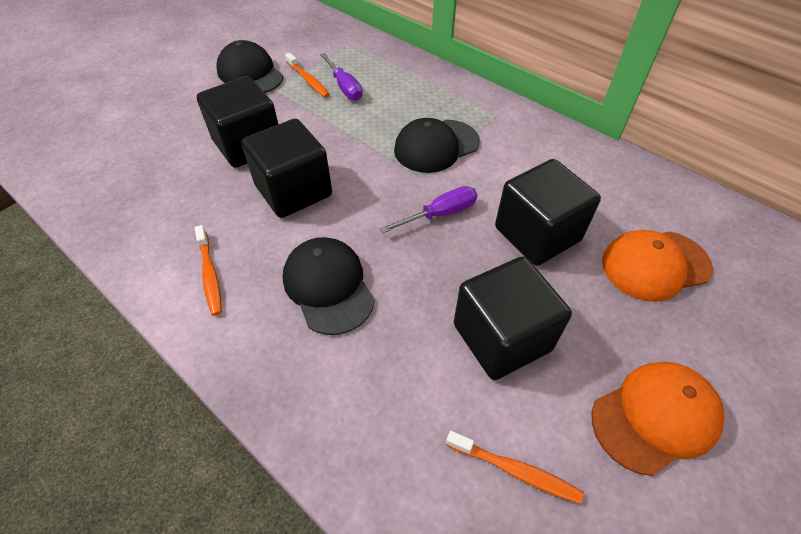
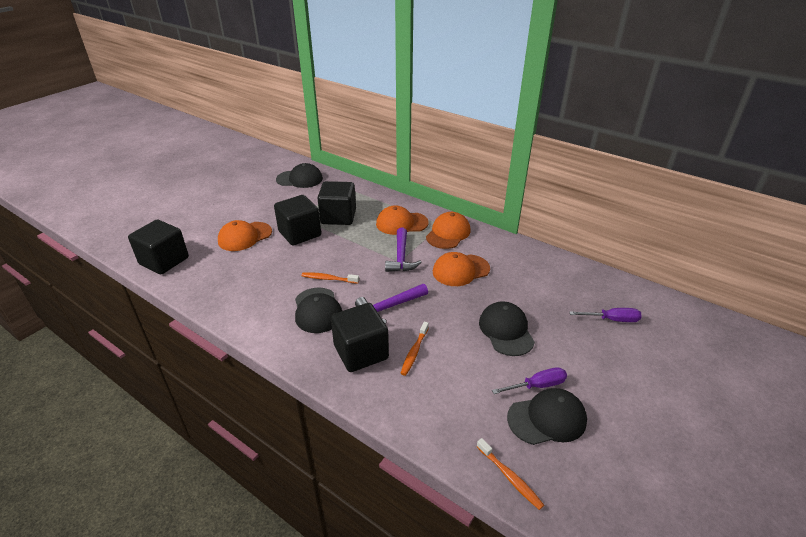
black cap: [216,40,283,93] [283,237,375,335] [394,118,480,173] = 3 -> [276,163,323,188] [295,287,342,333] [479,301,535,356] [507,388,587,445] = 4
orange cap: [592,362,725,476] [602,230,713,302] = 2 -> [218,220,272,251] [376,205,429,235] [426,212,471,249] [433,252,490,286] = 4
purple hammer: none = 0 -> [355,284,428,323] [385,228,422,272] = 2

